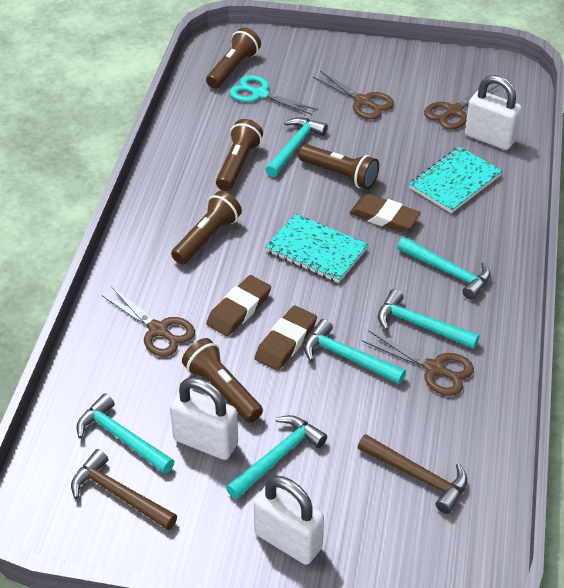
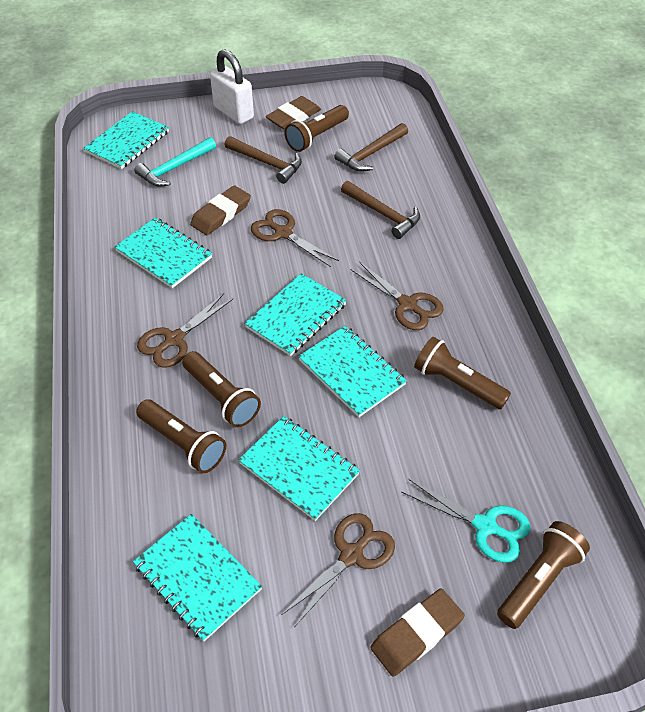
brown hammer: [71,449,177,530] [358,434,467,514] = 2 -> [225,136,302,184] [335,123,408,171] [341,181,420,239] = 3
turquoise hammer: [76,393,175,474] [226,415,327,499] [266,117,328,177] [304,319,406,384] [378,289,480,349] [397,237,491,300] = 6 -> [134,137,216,187] = 1
turquoise notebook: [265,213,368,283] [409,147,502,213] = 2 -> [83,111,169,169] [114,217,212,288] [133,514,262,641] [238,416,360,521] [244,273,347,356] [298,326,407,417] = 6
white padlock: [170,377,238,460] [254,476,324,565] [465,75,522,150] = 3 -> [210,49,254,124] = 1

